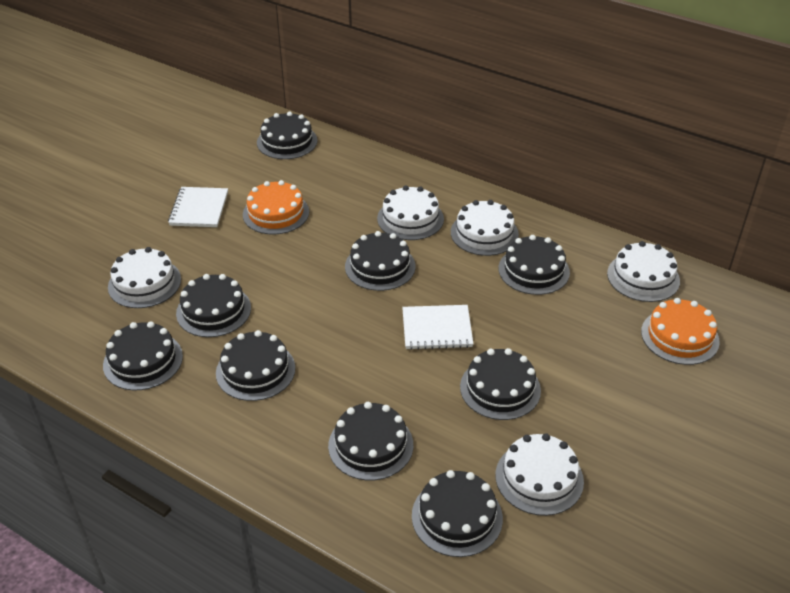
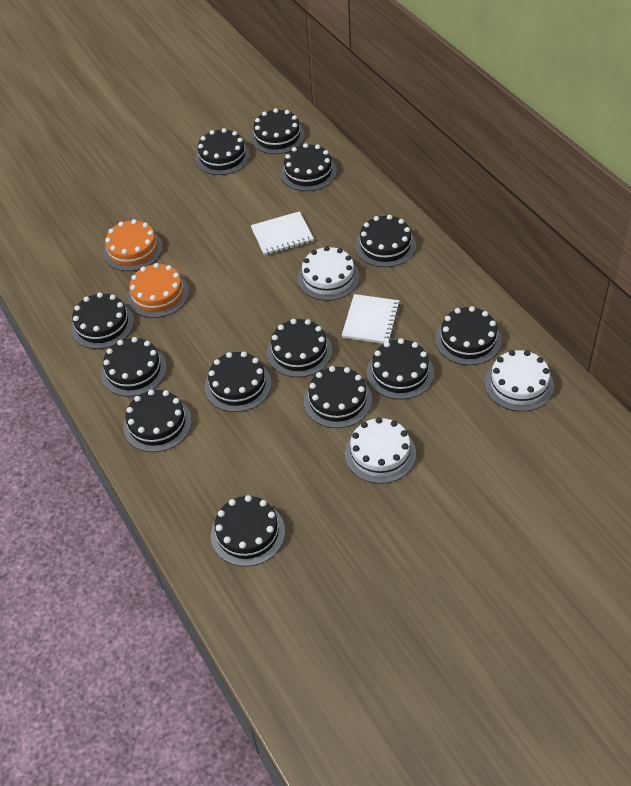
black cake: [103,321,183,390] [176,274,251,337] [216,330,295,401] [257,112,317,159] [328,402,413,480] [345,231,415,291] [412,470,503,557] [460,348,541,420] [499,235,570,295] = 9 -> [71,292,134,349] [101,337,167,397] [123,389,192,452] [195,128,250,175] [205,352,272,412] [211,495,285,567] [250,108,305,154] [267,319,332,377] [280,143,337,191] [304,366,372,428] [355,215,416,267] [367,338,434,399] [435,306,502,365] = 13
white cake: [108,247,181,308] [377,185,444,240] [451,200,519,256] [495,433,584,516] [607,241,680,302] = 5 -> [298,246,360,301] [345,417,416,484] [485,350,554,412] = 3

